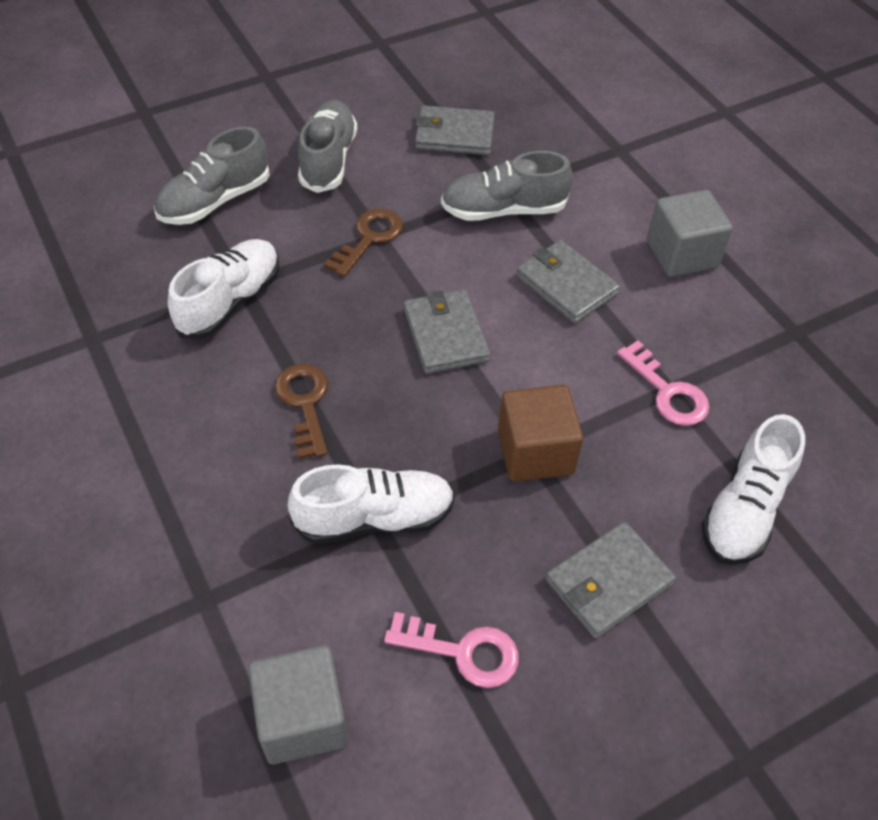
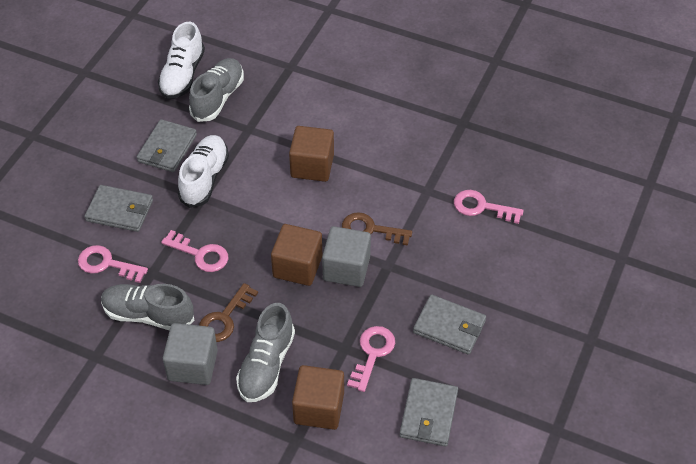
brown cube: [498,385,583,482] = 1 -> [271,224,322,286] [289,126,334,182] [292,365,344,430] = 3
pink key: [384,612,519,688] [617,341,709,426] = 2 -> [78,245,148,283] [161,230,229,272] [347,326,395,392] [454,190,524,224] = 4
white shoe: [168,239,279,339] [288,464,455,544] [702,414,805,565] = 3 -> [158,22,205,99] [178,135,229,208] = 2

